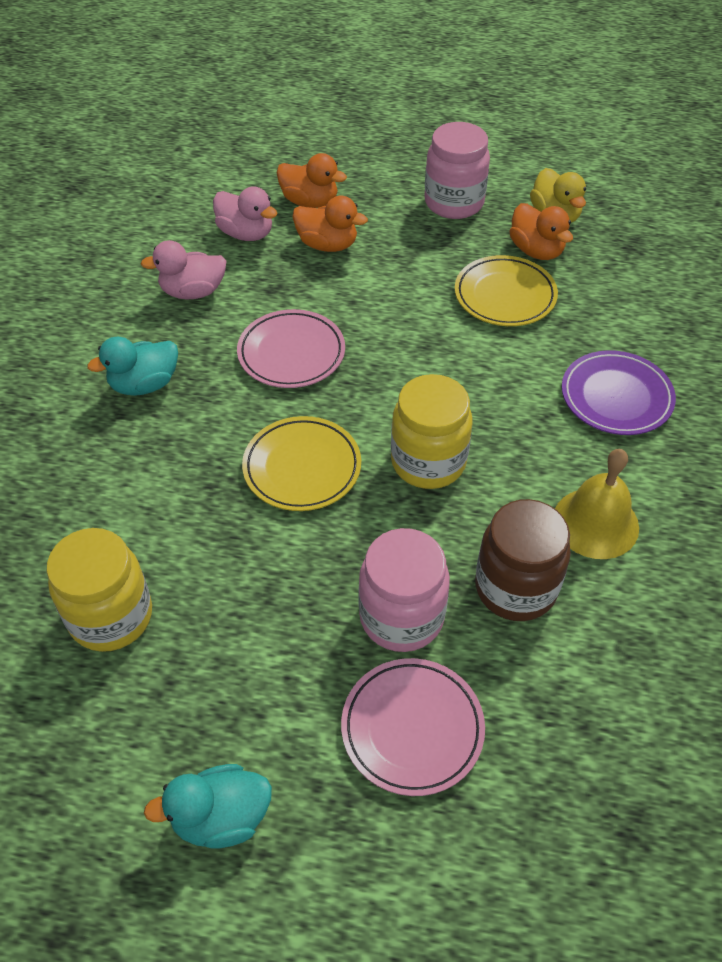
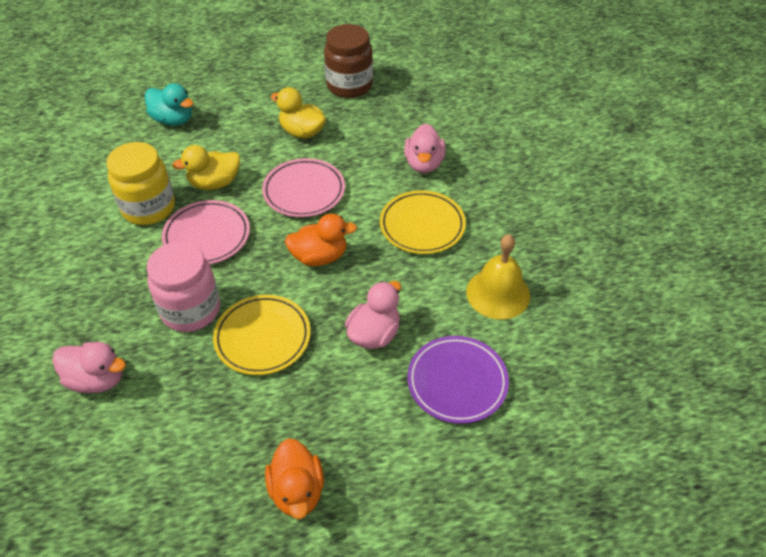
orange duck: [277,153,347,208] [292,195,368,252] [509,203,573,260] = 3 -> [265,438,324,519] [285,214,357,266] = 2
pink duck: [141,240,227,299] [213,186,278,241] = 2 -> [52,342,126,393] [345,281,401,349] [404,123,446,173] = 3
pink jar: [359,528,450,652] [424,122,490,219] = 2 -> [147,241,220,332] = 1
turquoise duck: [87,337,178,396] [144,764,272,848] = 2 -> [145,83,193,126] = 1
yellow duck: [530,168,586,223] = 1 -> [172,145,240,190] [271,87,326,139] = 2
yellow jar: [47,528,152,652] [391,374,472,489] = 2 -> [106,142,175,225] = 1

